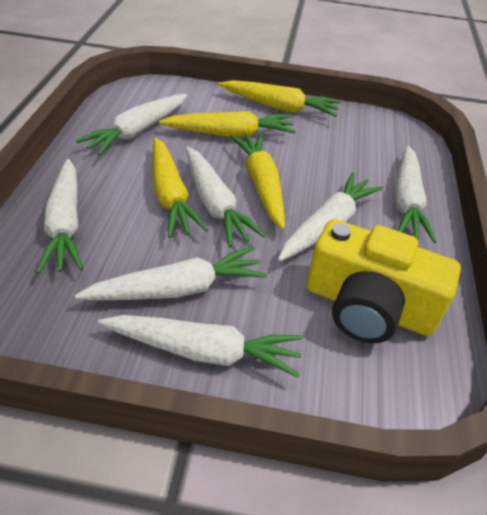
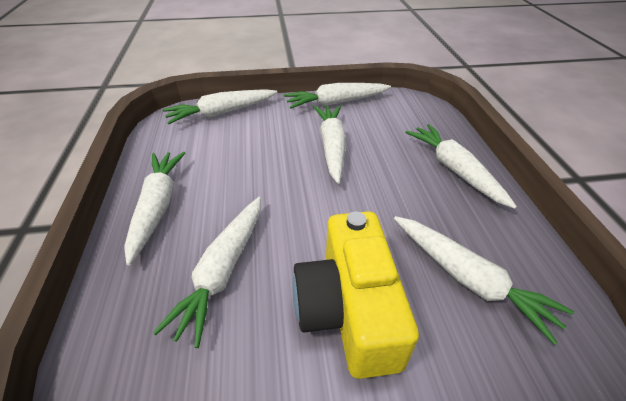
yellow carrot: [153,137,208,238] [159,111,296,137] [219,80,341,117] [230,133,285,229] = 4 -> none = 0

